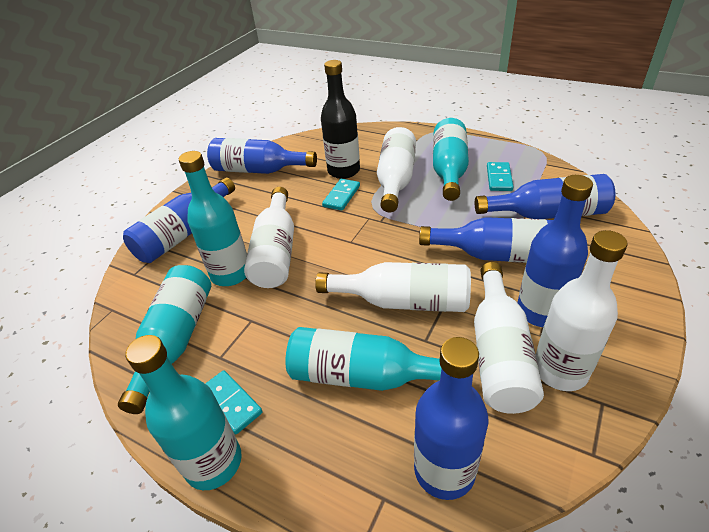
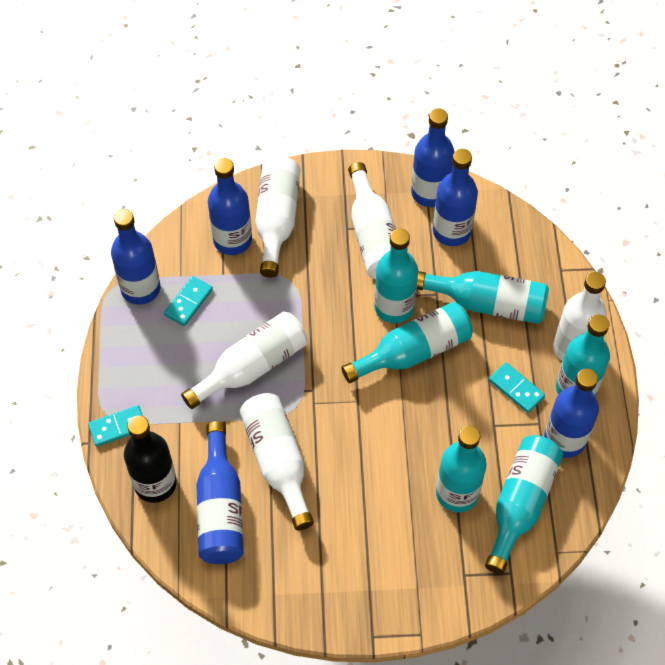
turquoise bottle: [118,265,211,414] [125,335,242,490] [179,151,247,286] [285,327,441,391] [433,118,469,201] = 5 -> [341,302,473,383] [374,228,418,323] [417,271,549,324] [436,426,487,512] [485,435,563,574] [556,314,610,397] = 6

